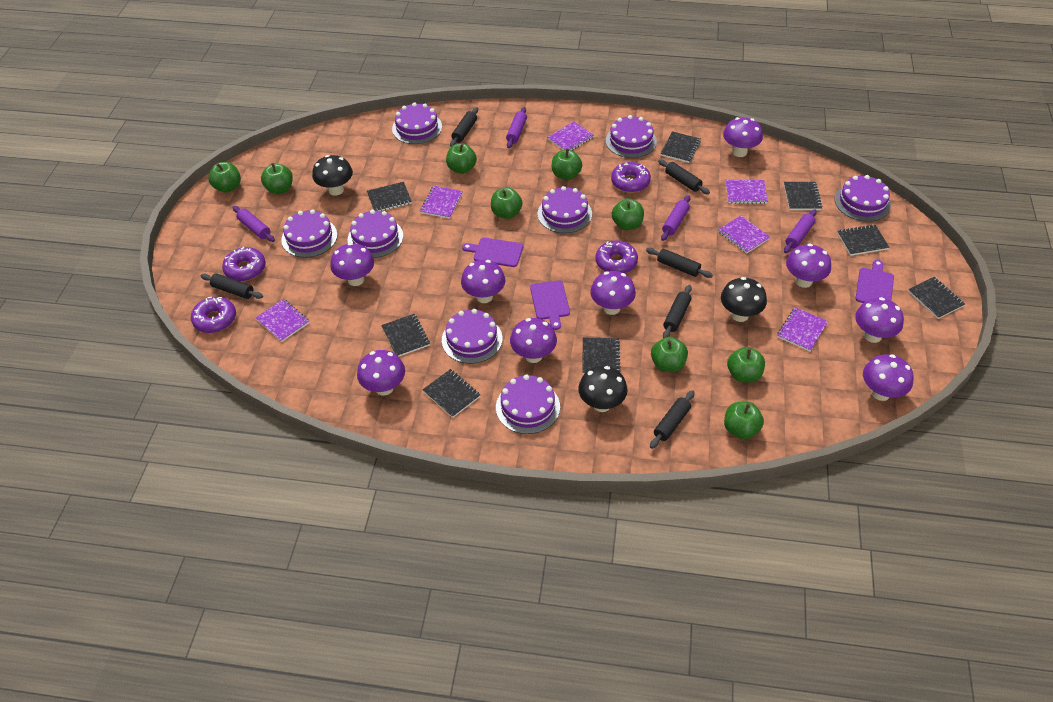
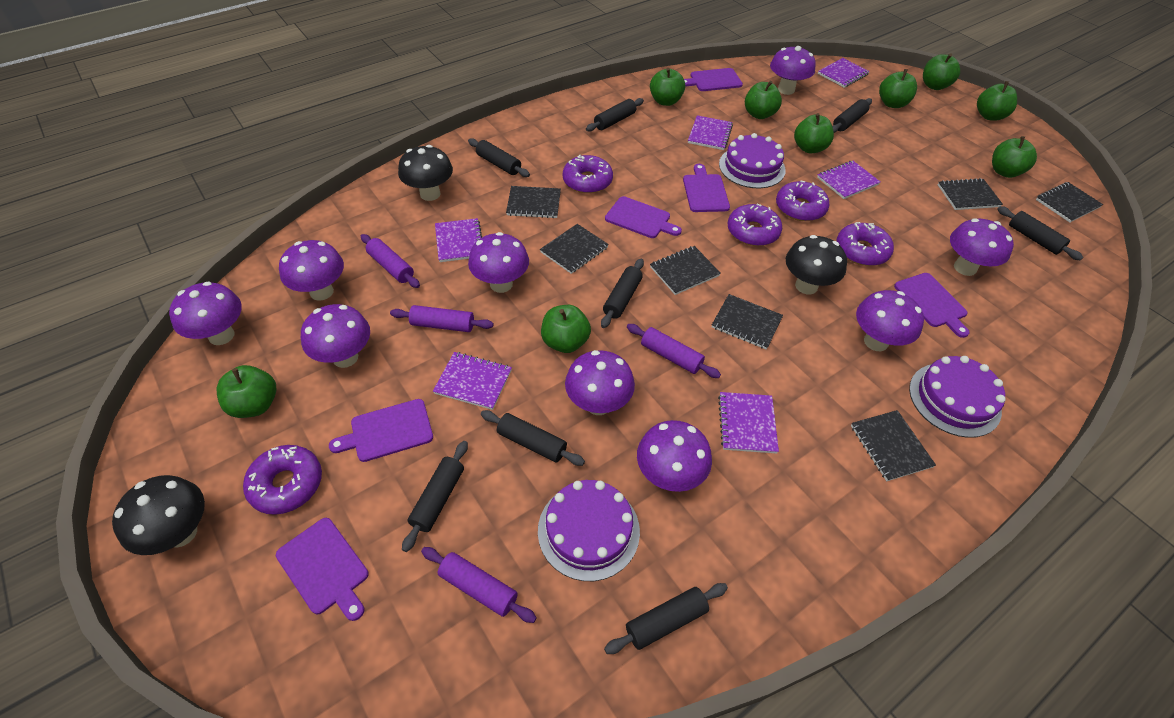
black notebook: [367,182,412,211] [381,314,430,357] [423,369,480,418] [582,338,621,374] [660,131,701,163] [784,182,822,210] [837,224,889,256] [908,277,965,319] = 8 -> [506,186,561,218] [540,224,609,274] [650,246,721,295] [712,294,783,350] [851,410,936,481] [938,178,1003,210] [1036,182,1103,223] = 7
black rolling pin: [201,273,263,299] [450,107,478,147] [646,248,713,278] [650,390,695,449] [658,159,710,195] [663,285,692,338] = 6 -> [402,441,468,552] [468,138,530,177] [481,410,585,466] [586,98,644,132] [601,259,644,328] [604,583,728,654] [832,98,872,133] [997,206,1083,260] = 8
purple cake: [281,209,337,258] [348,210,403,258] [392,102,442,144] [442,309,502,364] [496,374,560,434] [537,186,592,233] [606,115,657,158] [835,175,891,222] = 8 -> [538,480,640,581] [719,133,786,188] [909,356,1006,438] = 3
purple cutting board: [462,238,523,267] [530,280,570,330] [855,260,894,303] = 3 -> [276,518,369,621] [329,399,433,462] [605,196,682,238] [683,164,730,212] [684,68,743,91] [894,273,970,338] = 6
purple donut: [191,297,236,333] [222,247,266,281] [595,240,638,273] [611,162,651,193] = 4 -> [243,445,322,515] [563,155,613,194] [728,204,782,246] [776,181,829,221] [836,222,894,266] = 5

